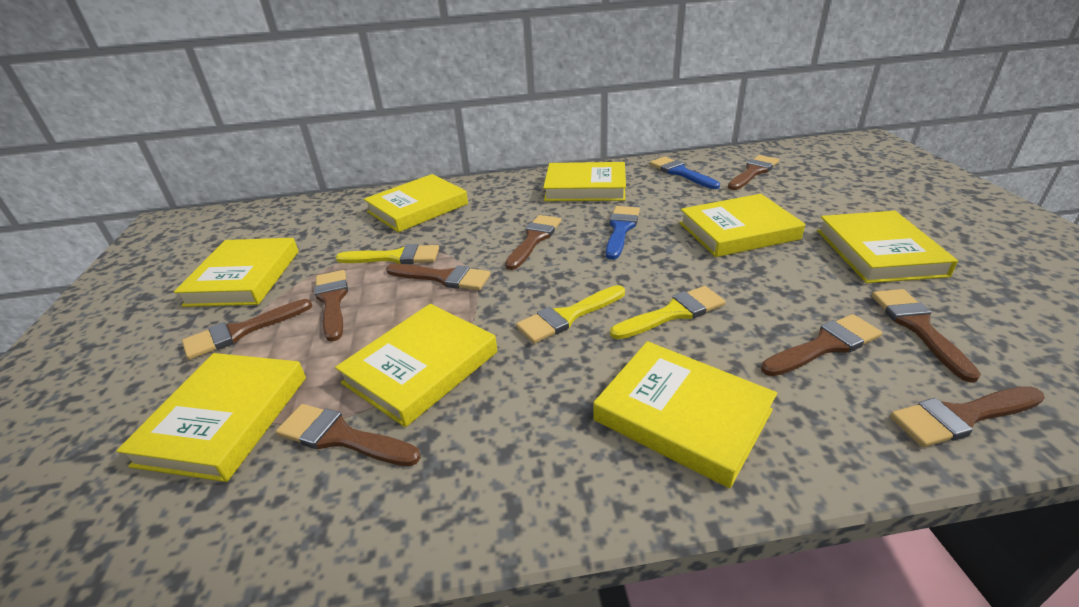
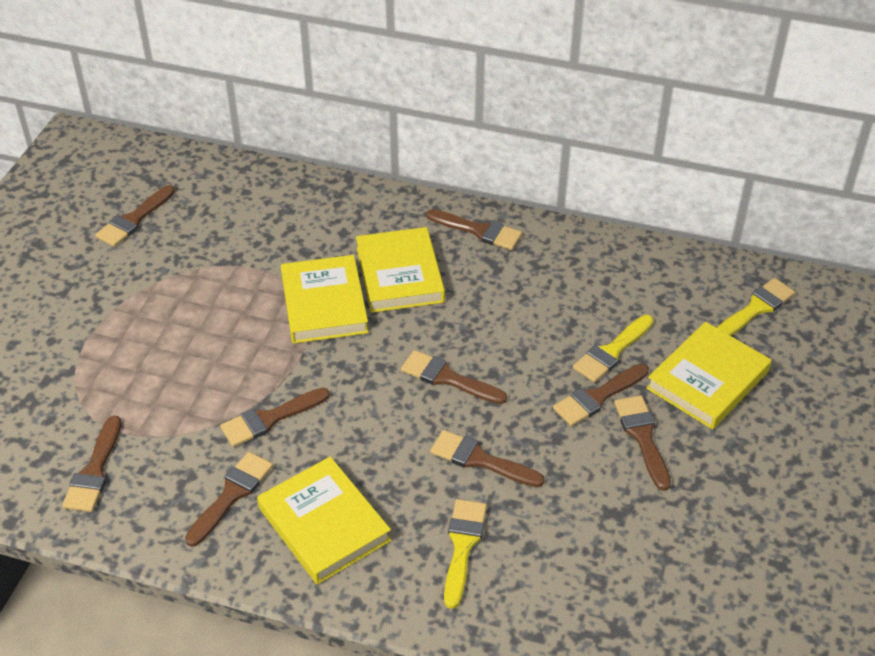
blue brush: [606,206,640,260] [649,157,720,189] = 2 -> none = 0
yellow book: [116,353,306,482] [174,238,299,307] [335,304,497,427] [364,174,468,232] [543,162,626,201] [593,341,777,488] [679,194,805,257] [817,211,958,283] = 8 -> [257,456,391,585] [281,255,369,344] [356,227,445,313] [646,322,772,430] = 4

